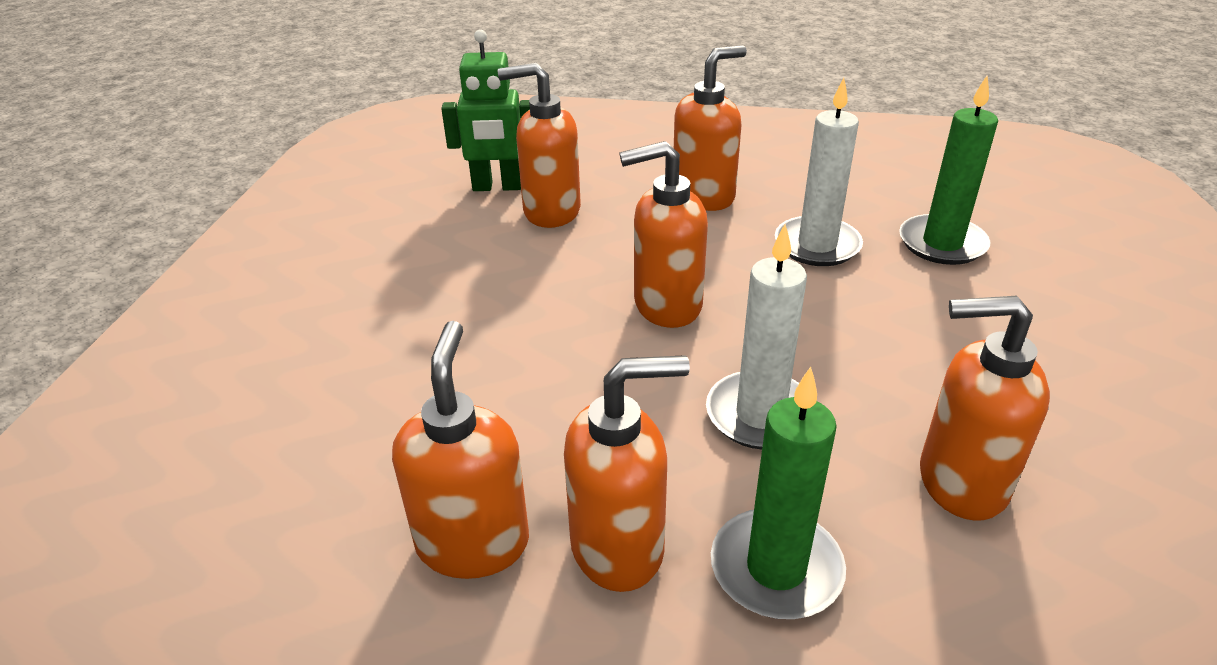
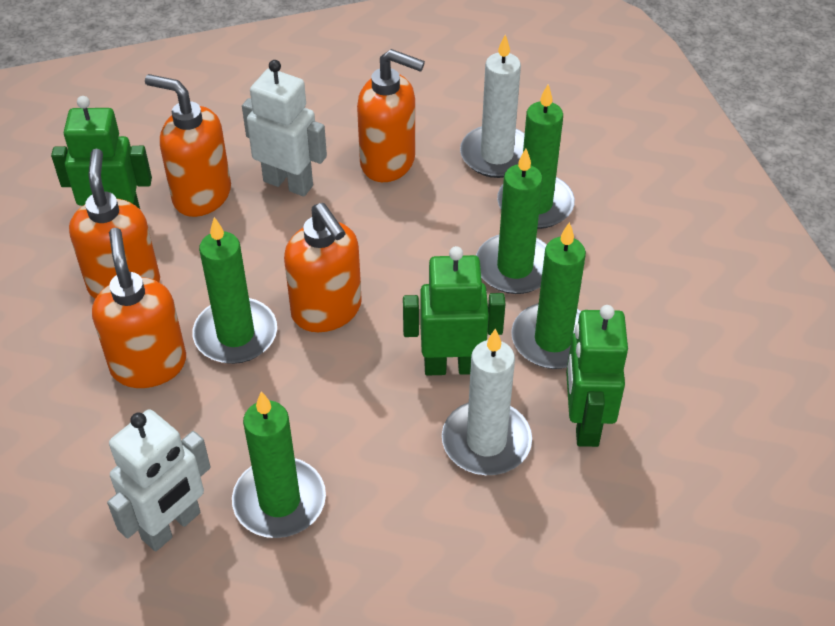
green candle: [711,367,846,619] [899,76,998,265] = 2 -> [192,217,277,364] [232,391,326,538] [476,149,547,294] [497,84,575,229] [511,222,586,369] = 5
green robot: [441,29,530,191] = 1 -> [51,96,152,209] [403,246,506,376] [566,305,628,447] = 3
orange soap dispenser: [392,321,529,579] [498,63,581,228] [564,355,690,592] [619,141,708,328] [674,45,747,211] [920,296,1050,521] = 6 -> [69,149,160,299] [92,228,186,388] [145,74,231,217] [284,203,362,332] [357,49,425,182] = 5
white robot: none = 0 -> [107,409,210,552] [242,60,327,197] = 2

